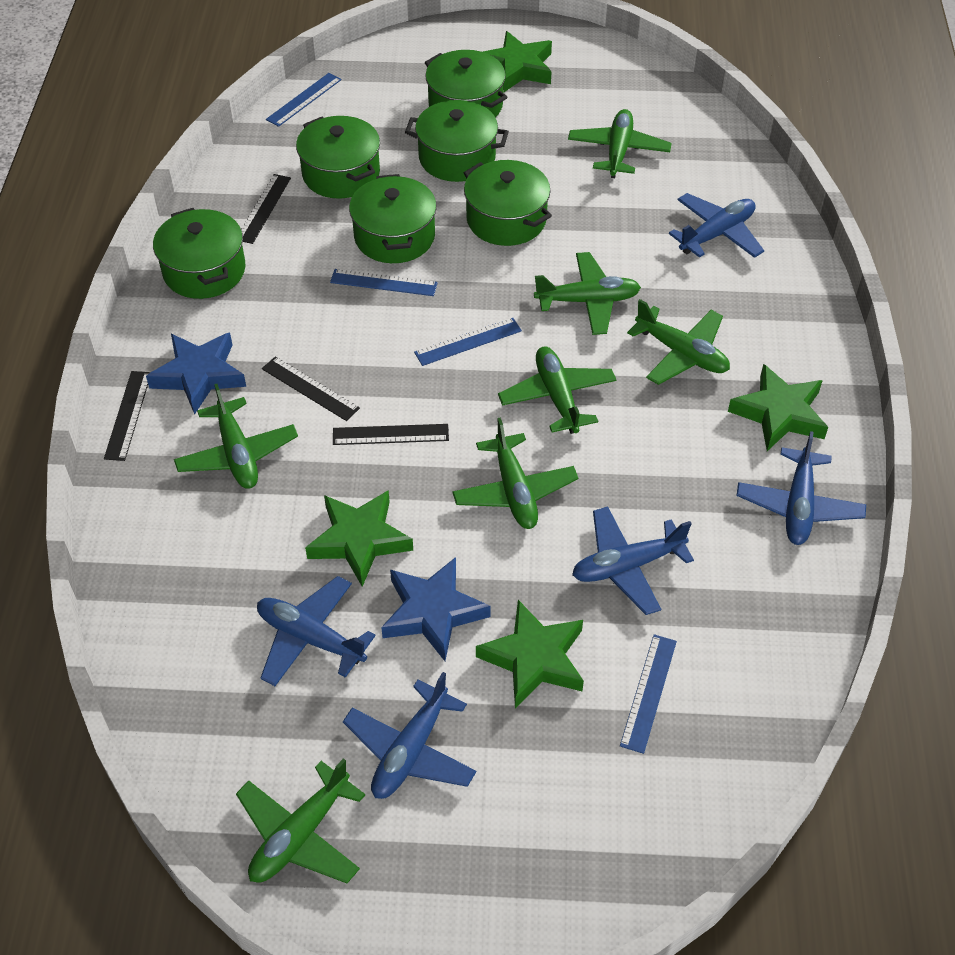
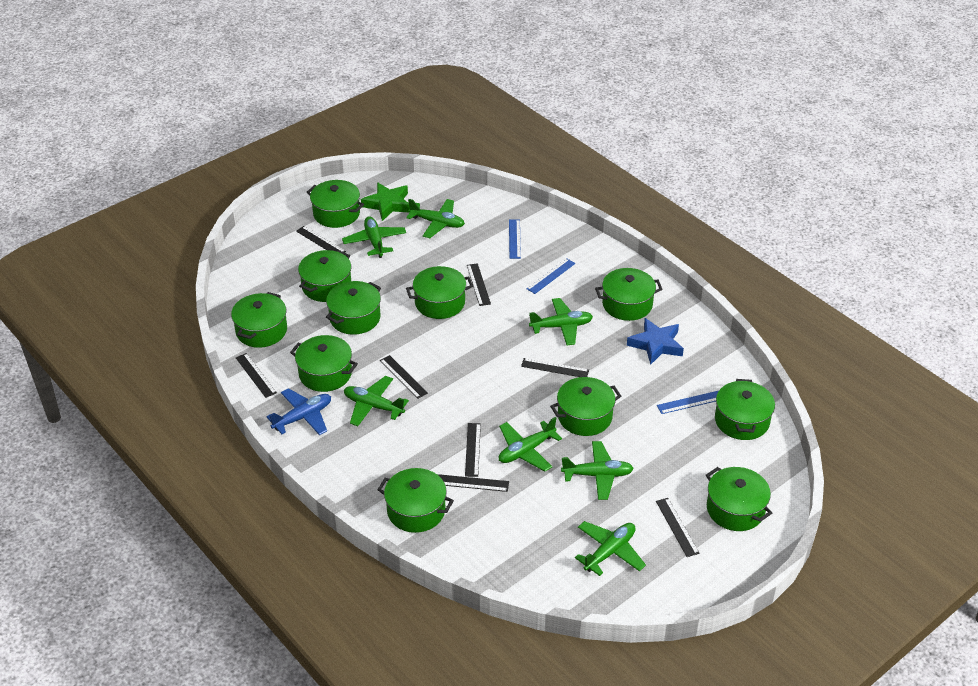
black ruler: [104,371,150,461] [241,174,291,244] [262,356,360,421] [333,424,449,445] = 4 -> [236,353,277,398] [296,226,346,253] [380,355,428,399] [437,474,509,492] [465,423,481,477] [467,263,491,306] [521,358,589,377] [656,498,699,557] = 8
blue plane: [257,576,376,686] [343,672,476,799] [572,506,694,615] [669,193,764,258] [736,431,866,545] = 5 -> [266,388,331,435] = 1
blue ruler: [266,73,342,127] [330,269,438,296] [414,318,522,366] [620,634,677,754] = 4 -> [509,219,521,259] [526,258,575,294] [657,391,718,414] = 3
blue star: [146,332,246,415] [381,557,491,661] = 2 -> [627,318,684,365] = 1
green pot: [153,208,245,299] [296,116,380,199] [349,174,437,263] [405,100,509,182] [425,50,508,118] [464,160,552,246] = 6 -> [231,292,287,348] [290,335,358,392] [298,250,351,302] [307,180,364,228] [326,281,381,335] [377,468,454,533] [406,266,473,319] [550,377,621,436] [595,268,663,321] [706,467,772,531] [715,379,775,440] = 11
green star: [305,490,413,587] [476,600,584,708] [483,31,552,92] [728,364,828,451] = 4 -> [361,182,410,221] = 1

